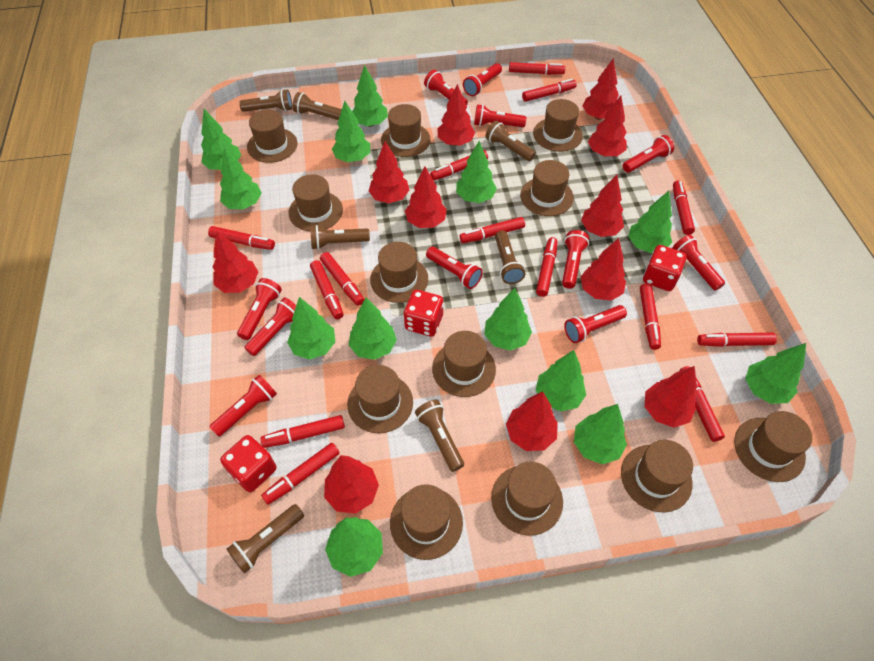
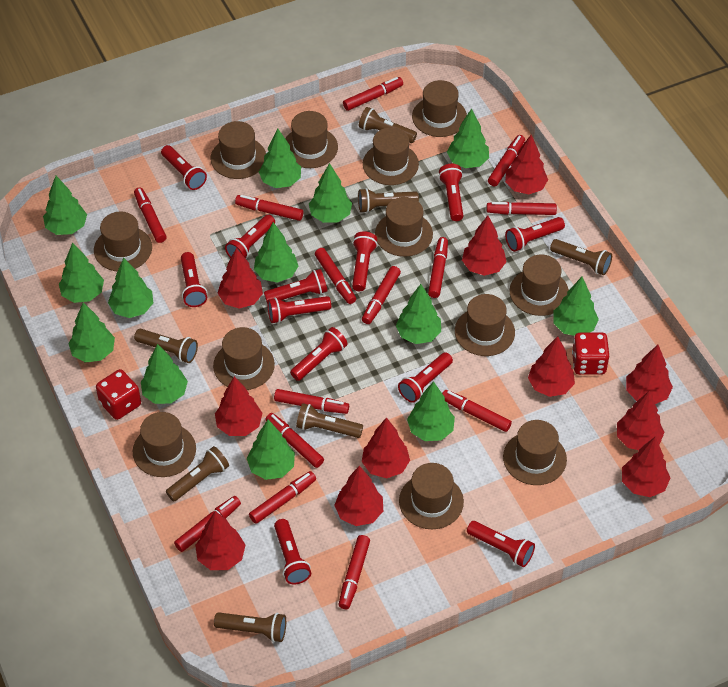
red dice: [220,435,276,492] [404,290,443,337] [643,245,687,291] = 3 -> [96,369,141,420] [572,332,609,375] = 2
red flashlight: [209,375,277,437] [237,278,282,340] [244,297,296,356] [424,70,468,105] [426,247,483,289] [463,63,502,96] [474,104,526,127] [562,230,589,289] [564,305,627,343] [622,135,674,173] [672,235,725,291] = 11 -> [161,145,207,190] [181,252,207,307] [225,214,275,259] [264,269,327,302] [267,296,331,323] [274,519,311,584] [290,327,348,381] [352,231,378,291] [398,352,453,403] [438,164,463,221] [467,521,535,567] [505,217,565,252] = 12

